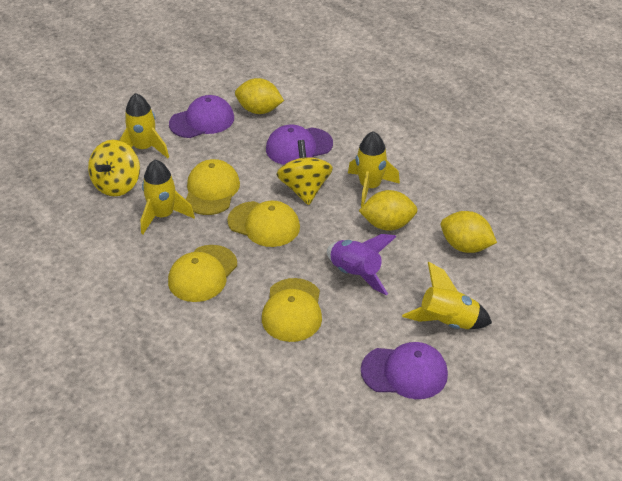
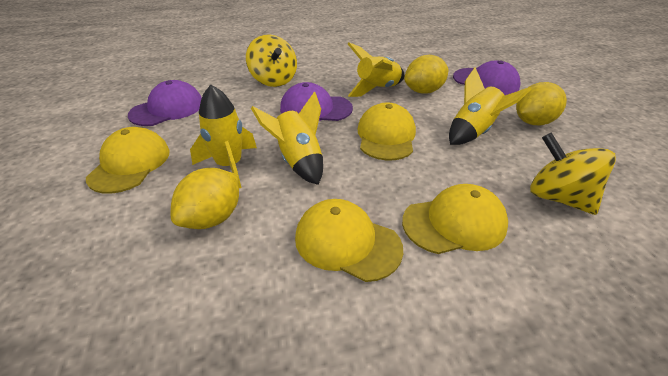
purple rocket: [327,234,397,295] = 1 -> none = 0

